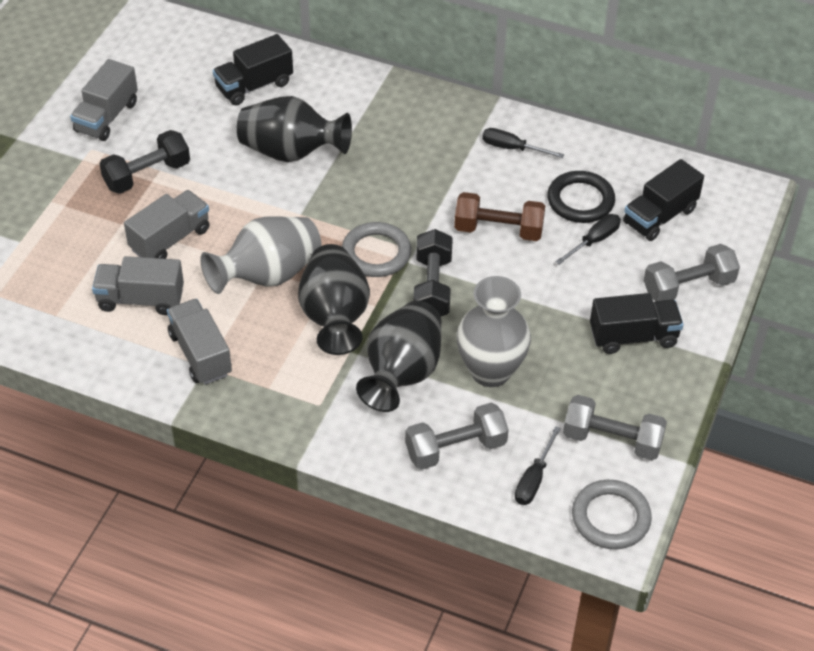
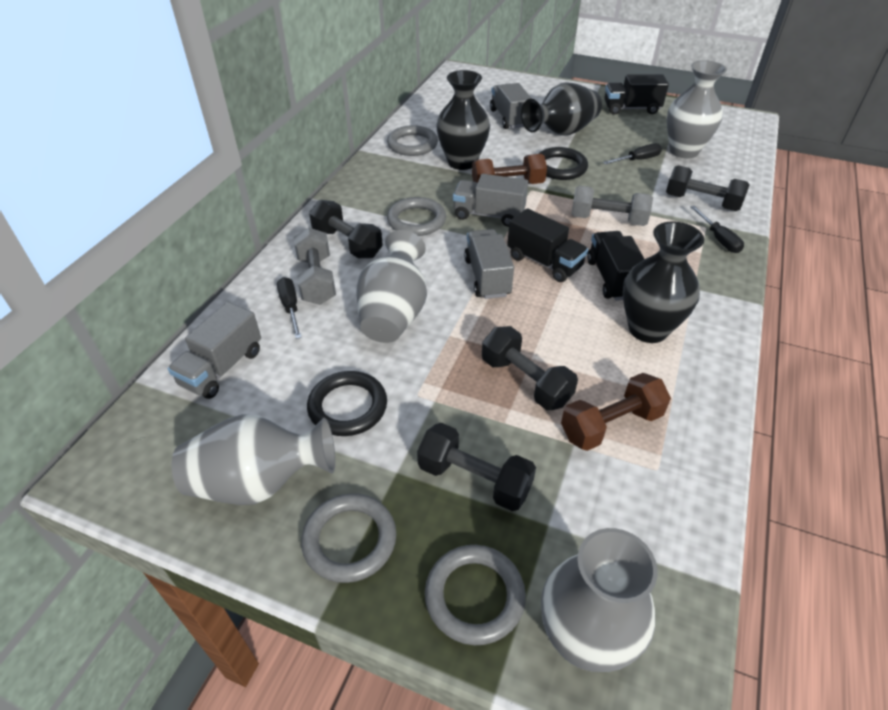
black dumbbell: [99,130,190,194] [414,229,453,316] = 2 -> [309,200,383,258] [417,423,536,511] [482,326,578,410] [666,165,750,211] = 4
black ring: [547,171,615,223] = 1 -> [307,371,387,436] [538,147,588,180] = 2
brown dumbbell: [454,192,545,241] = 1 -> [472,154,547,184] [561,373,671,451] = 2
grey dumbbell: [405,403,509,470] [563,395,667,460] [644,244,740,301] = 3 -> [294,227,336,305] [571,186,653,226] = 2
grey ring: [342,222,411,277] [572,480,652,549] = 2 -> [301,493,396,583] [387,125,438,156] [387,197,446,236] [425,545,526,645] = 4
grey vase: [201,216,322,294] [456,276,531,387] = 2 -> [172,414,335,505] [356,230,427,343] [541,528,658,672] [667,60,727,159] = 4

